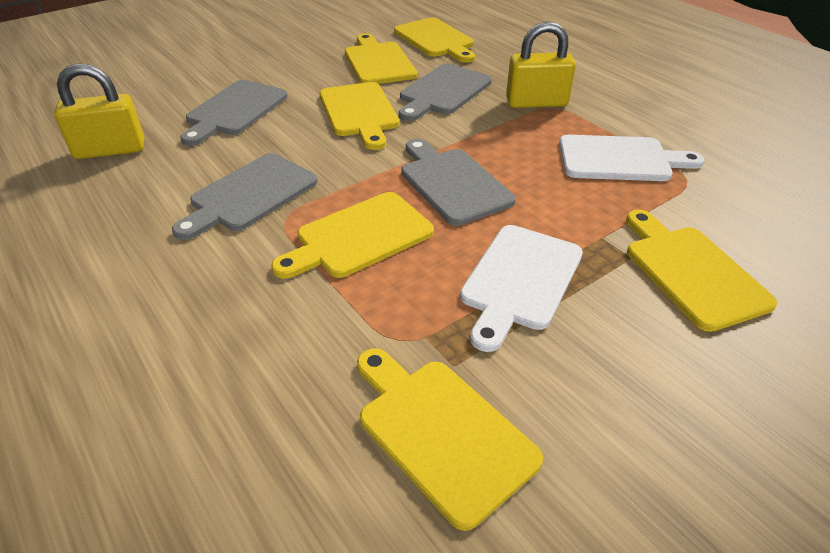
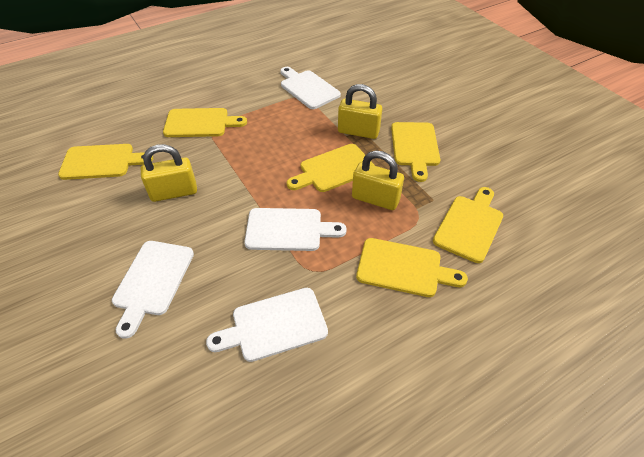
grey cutting board: [172,153,318,240] [180,80,288,146] [399,64,492,121] [401,139,516,226] = 4 -> none = 0
white cutting board: [460,225,583,352] [559,135,704,181] = 2 -> [112,241,194,339] [206,288,328,362] [244,208,347,251] [280,67,341,109] = 4
yellow padlock: [54,63,145,159] [506,21,576,108] = 2 -> [141,144,197,202] [338,84,382,139] [352,151,404,210] = 3

